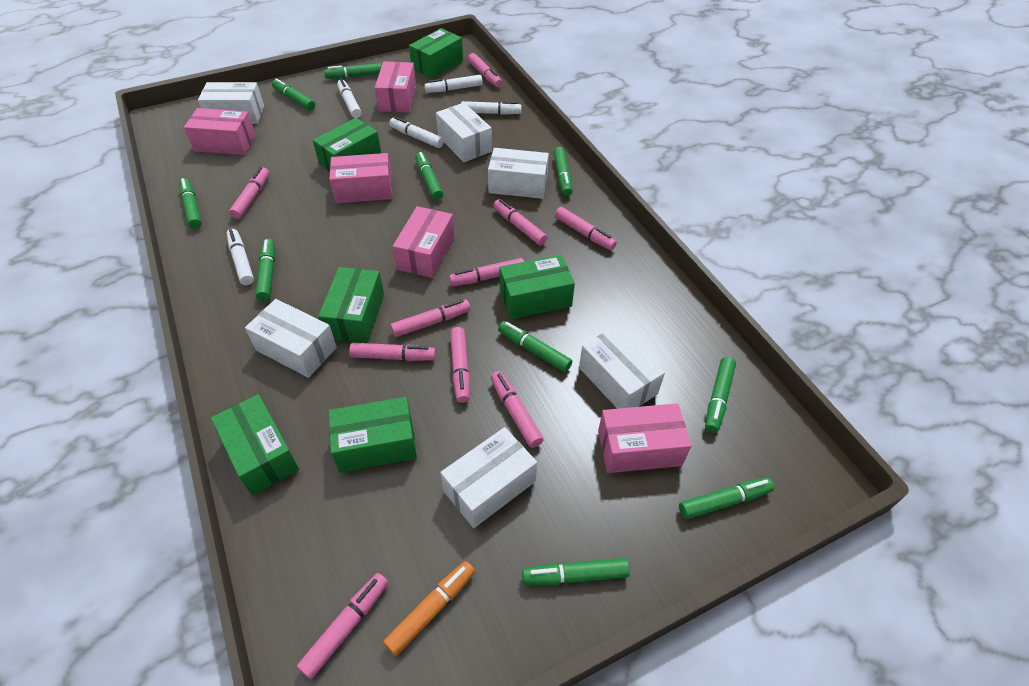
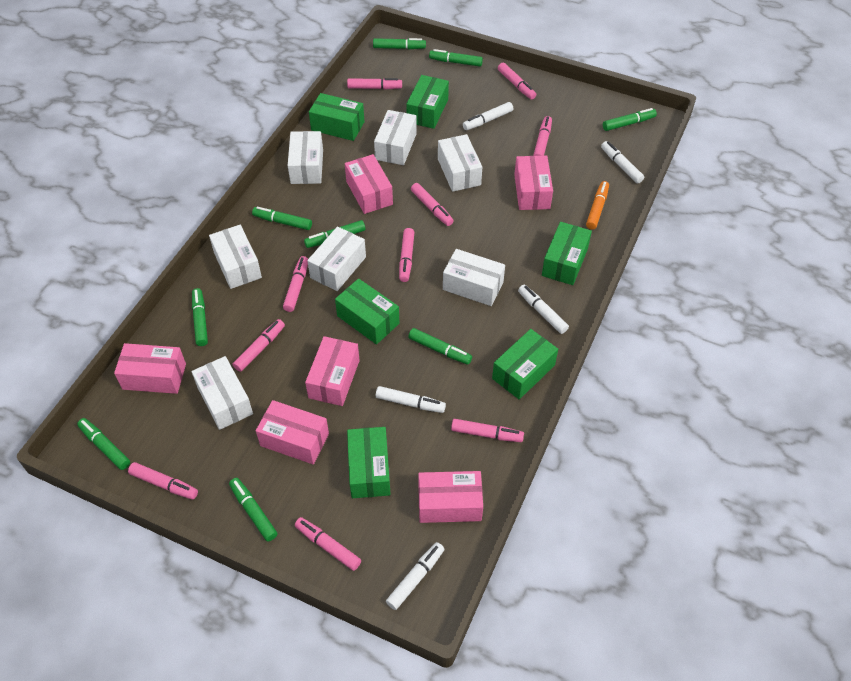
green marker: [179,178,202,229] [256,239,275,301] [272,78,315,111] [324,63,382,79] [415,152,443,200] [498,321,572,372] [522,558,630,586] [553,147,573,196] [679,477,774,519] [705,357,736,433] = 10 -> [77,418,130,470] [192,288,208,346] [229,478,278,542] [252,207,312,230] [304,220,365,248] [373,38,426,49] [408,328,472,365] [429,49,483,66] [603,108,657,131] = 9
pink box: [184,108,256,155] [329,153,392,203] [375,61,416,113] [393,206,455,278] [598,403,691,473] = 5 -> [114,343,186,394] [256,400,329,464] [305,336,360,406] [345,154,393,214] [418,471,483,523] [514,155,553,210] = 6
white box: [198,82,264,124] [245,299,337,378] [436,103,492,162] [440,427,537,528] [488,148,549,199] [579,326,665,409] = 6 -> [191,356,253,430] [209,225,262,289] [288,131,323,184] [307,226,366,291] [374,110,417,165] [438,134,482,192] [443,249,505,306] = 7

